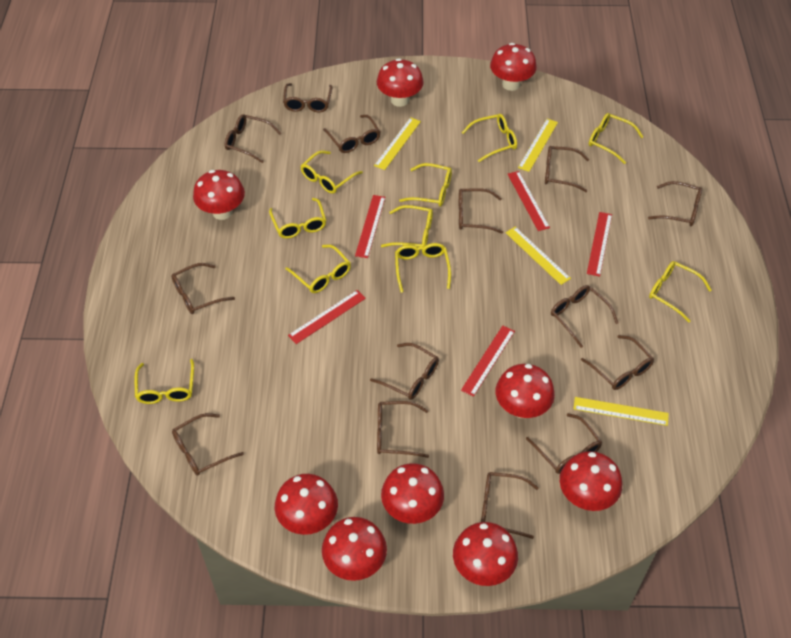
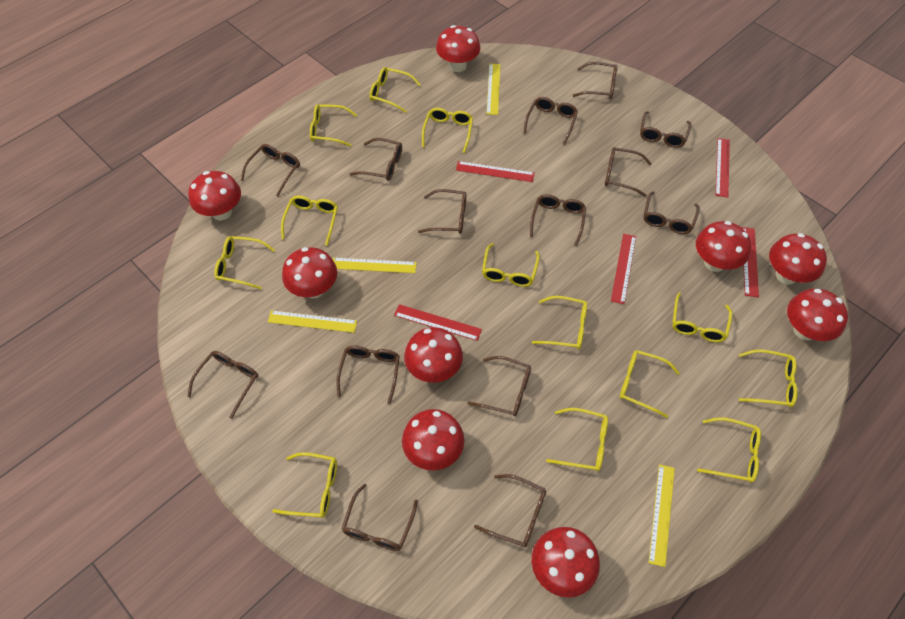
yellow glasses: [135,359,194,404] [269,198,326,239] [285,244,351,293] [301,150,363,194] [381,205,433,247] [395,243,451,293] [399,163,452,207] [462,114,517,162] [589,113,643,164] [649,261,711,322] = 10 -> [214,236,275,289] [272,452,337,518] [281,196,338,246] [310,104,357,147] [369,67,421,113] [422,108,473,153] [482,243,540,287] [532,296,587,349] [546,408,608,471] [620,350,680,418] [672,292,732,342] [697,417,761,483] [739,349,798,407] = 13

